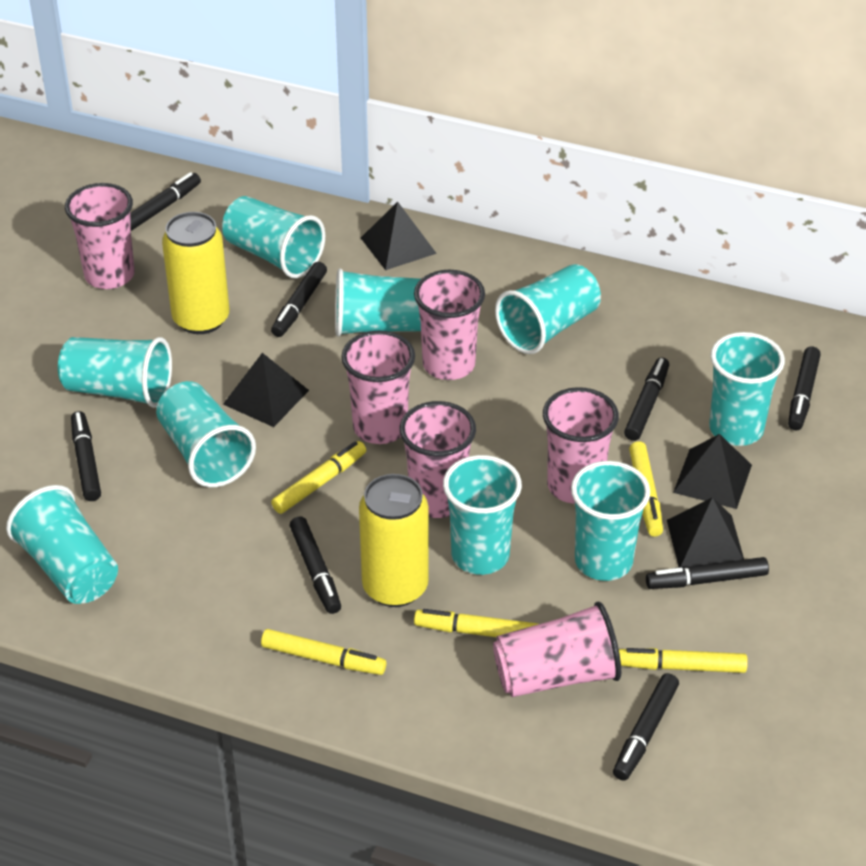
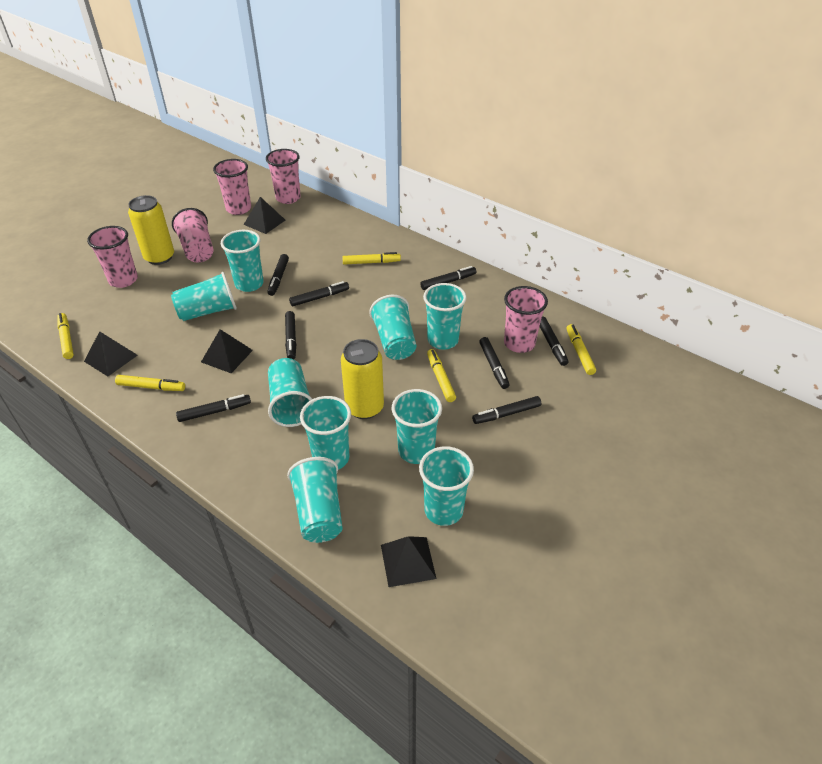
pink cup: [65,183,135,289] [341,331,415,444] [400,401,476,518] [414,270,485,380] [493,602,621,697] [543,387,619,504] = 6 -> [87,226,138,288] [172,208,213,263] [213,159,251,215] [266,149,301,204] [504,286,548,353] = 5

